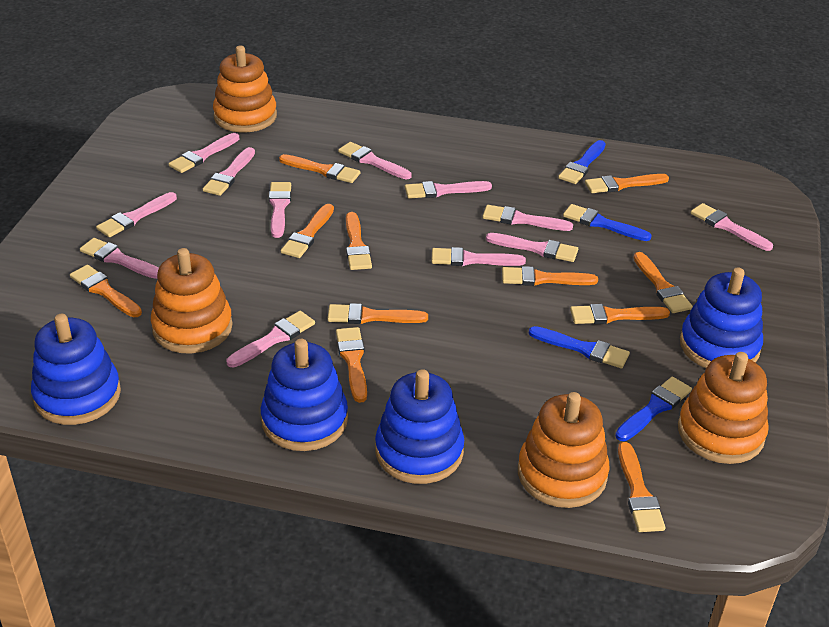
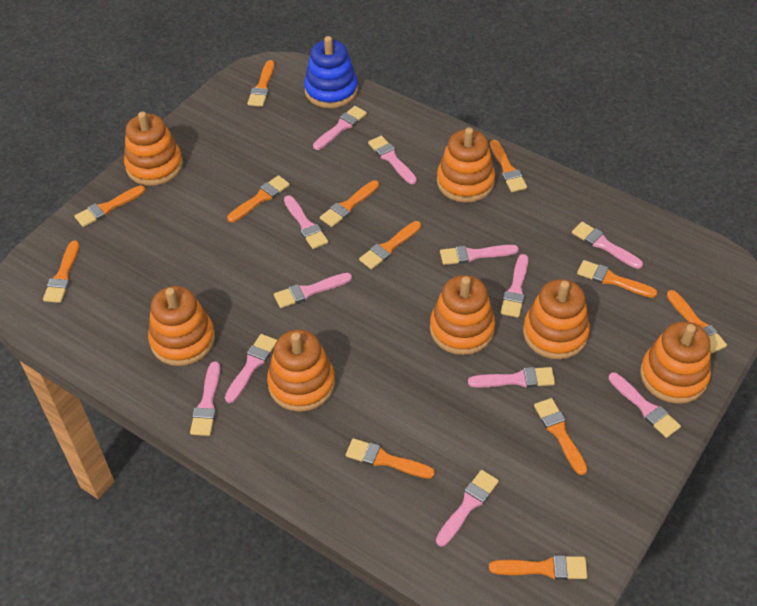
blue brush: [529,326,630,369] [558,140,606,184] [563,204,652,241] [615,377,692,441] = 4 -> none = 0
blue stacking toy: [31,314,121,425] [261,339,348,451] [375,369,464,484] [680,267,763,368] = 4 -> [304,36,358,108] = 1
orange brush: [70,265,142,317] [279,154,361,183] [281,204,334,258] [328,303,428,324] [336,327,367,403] [346,212,372,270] [502,266,598,286] [570,304,670,324] [585,174,669,193] [618,442,665,532] [633,252,693,313] = 11 -> [43,241,79,303] [75,185,146,227] [227,175,290,222] [247,60,274,107] [320,180,379,227] [346,438,435,479] [359,221,421,270] [489,555,588,580] [490,140,527,192] [534,398,587,475] [577,260,658,298] [667,290,727,354] = 12
orange stacking toy: [151,248,233,354] [213,45,277,133] [518,392,610,508] [678,352,769,464] = 4 -> [124,112,183,186] [148,286,215,366] [267,330,335,412] [430,275,495,355] [437,127,495,203] [523,279,590,359] [640,321,711,404] = 7

